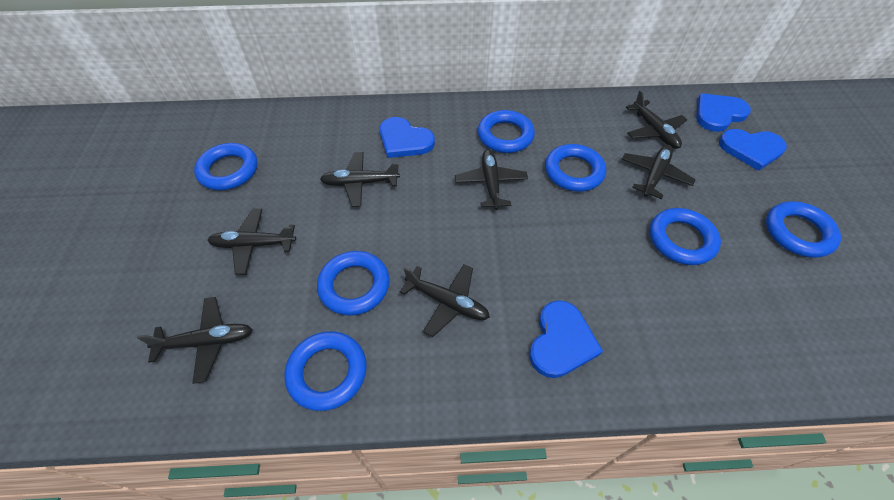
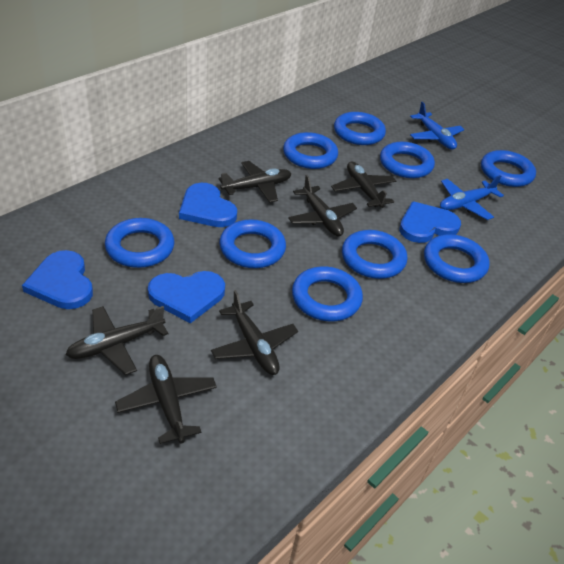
black plane: [137,297,253,384] [207,209,296,275] [320,152,400,207] [400,264,490,337] [455,149,528,210] [622,145,696,199] [626,90,687,149] = 7 -> [66,306,168,375] [115,355,217,444] [211,290,298,375] [218,161,292,203] [288,175,357,236] [331,161,396,208] = 6
blue plane: none = 0 -> [410,102,464,150] [440,175,504,220] = 2
blue ring: [194,143,258,190] [285,331,367,411] [317,251,390,316] [478,110,535,153] [545,144,606,192] [649,208,721,265] [766,201,841,258] = 7 -> [105,218,175,268] [219,220,286,268] [283,132,338,169] [292,266,363,321] [334,112,386,145] [342,230,407,279] [380,142,435,178] [424,234,489,283] [481,150,536,187] = 9

